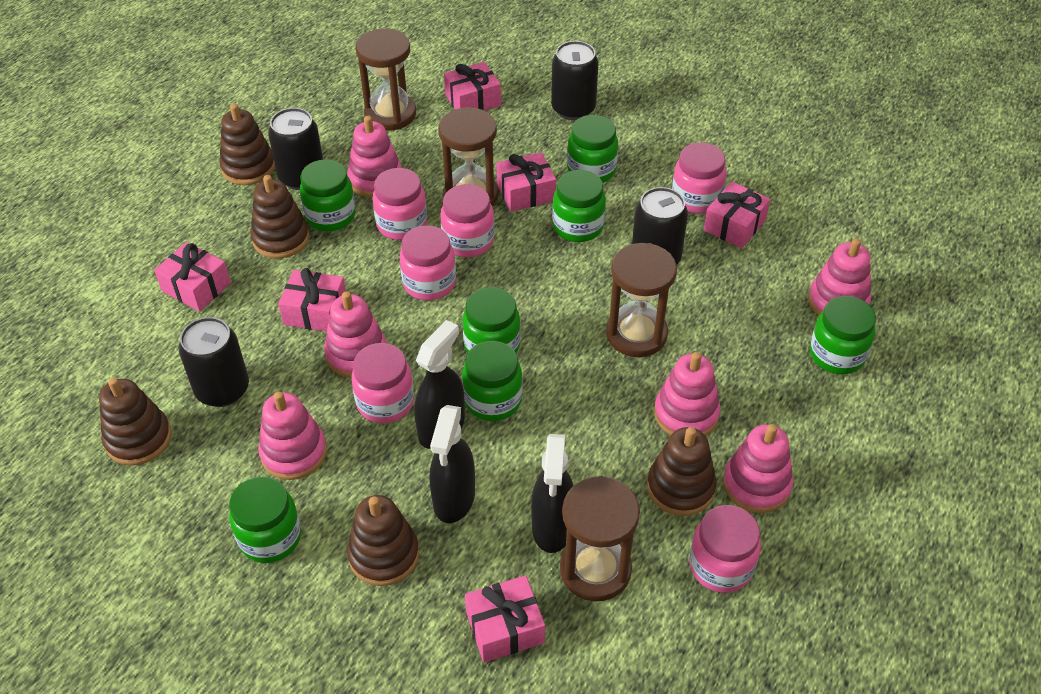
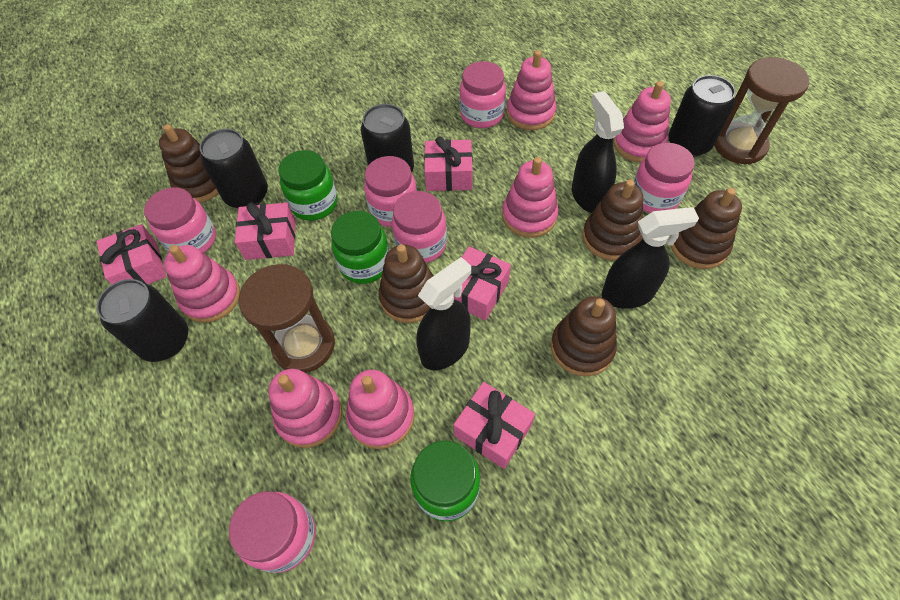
brown hourglass: [355,29,416,131] [438,107,499,206] [560,476,640,601] [606,243,677,357] = 4 -> [239,264,335,373] [714,57,809,164] = 2
green jar: [229,477,301,563] [300,159,356,231] [462,287,521,353] [462,341,523,421] [552,170,606,242] [567,115,618,183] [810,296,876,374] = 7 -> [278,150,337,221] [331,211,389,284] [410,441,480,521] = 3
pink gift: [154,242,231,312] [278,268,346,332] [444,62,501,111] [465,575,545,663] [496,152,556,212] [704,181,770,248] = 6 -> [97,224,167,285] [235,202,296,260] [424,136,473,191] [454,246,511,321] [454,382,535,469] = 5

